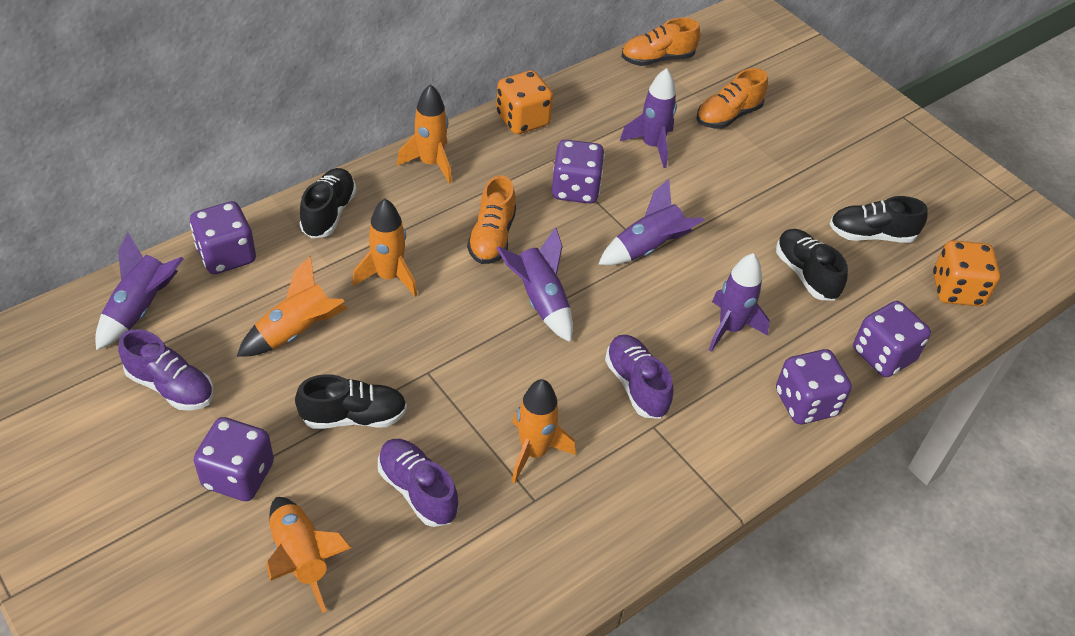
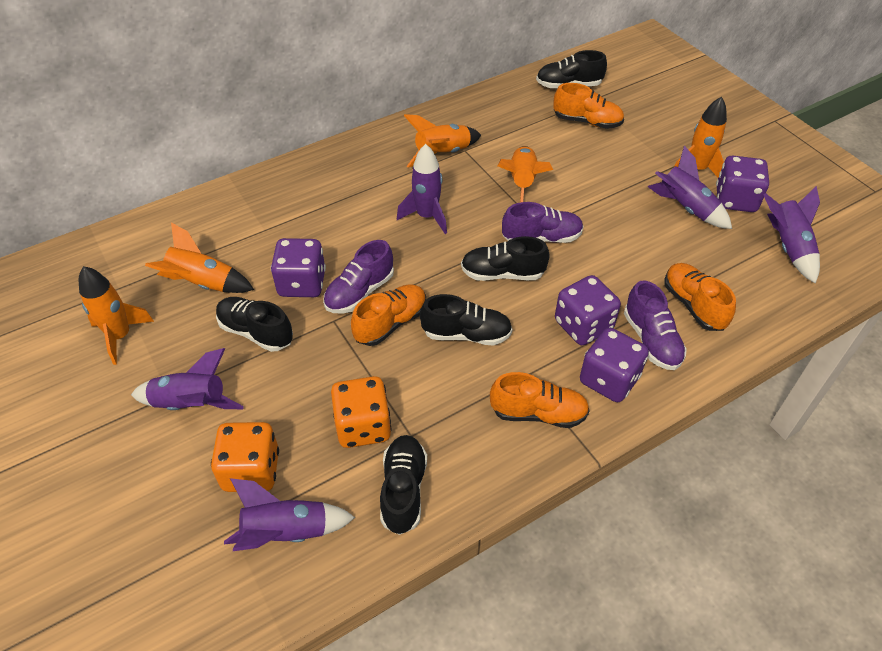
black shoe: [295,374,407,429] [299,168,357,238] [776,229,848,301] [830,196,928,243] = 4 -> [216,297,293,352] [380,435,427,535] [420,294,512,346] [461,236,550,281] [536,50,607,88] = 5
orange shoe: [467,176,516,264] [621,18,701,66] [696,68,768,129] = 3 -> [351,284,426,346] [490,372,590,428] [553,83,624,129] [664,263,736,331] = 4
purple dice: [190,201,256,274] [194,417,274,501] [552,140,605,204] [776,349,852,424] [853,301,931,377] = 5 -> [271,238,326,297] [555,275,621,345] [580,328,649,402] [716,156,769,212] = 4

